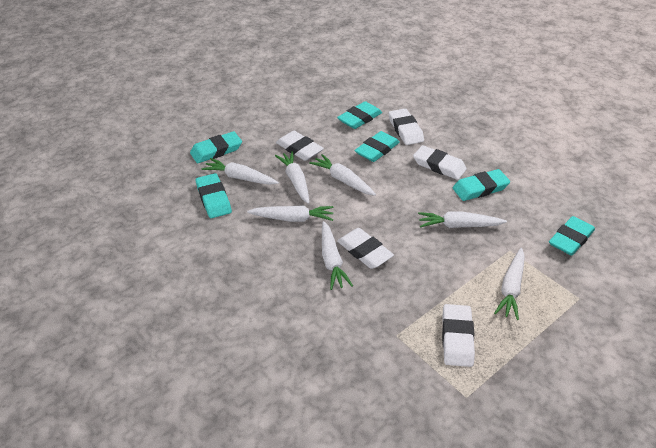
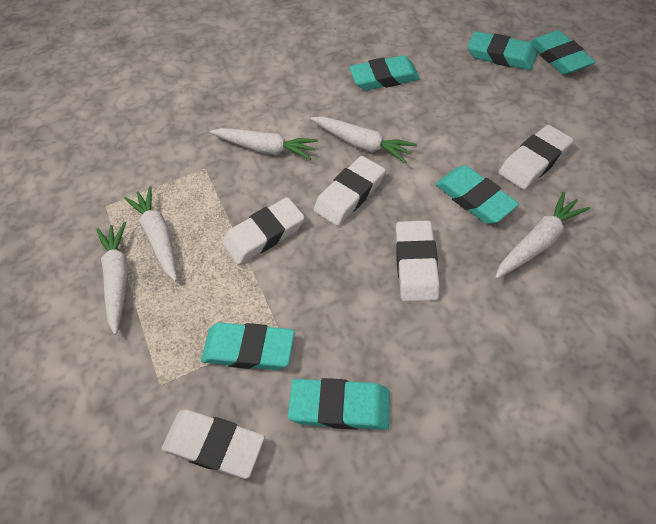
white carrot: [202,158,279,185] [247,205,334,222] [275,151,310,204] [309,154,376,196] [322,221,353,290] [418,211,507,228] [494,248,525,320] = 7 -> [96,222,128,335] [124,186,177,281] [210,128,318,160] [311,117,417,164] [495,192,590,279] = 5

